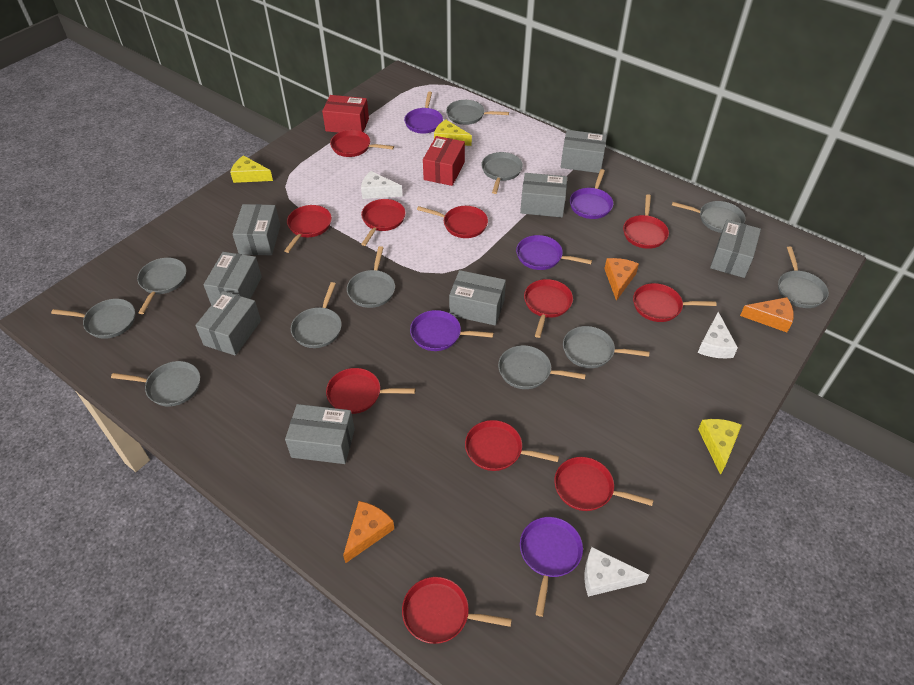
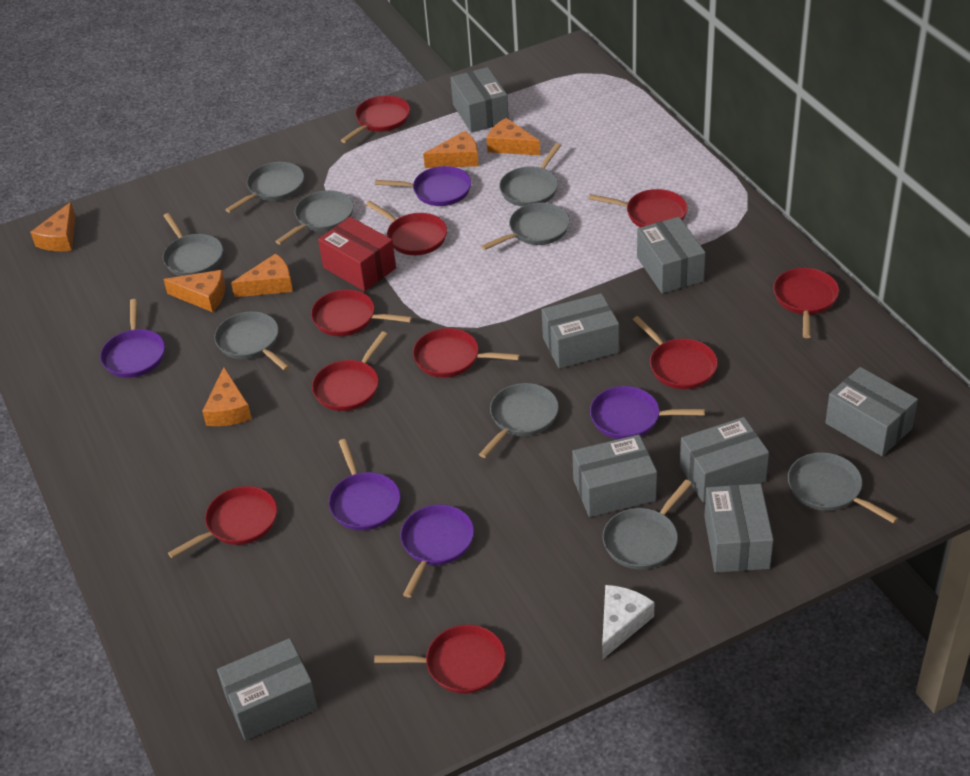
grey pan: [51,299,135,339] [111,361,200,406] [137,258,186,314] [291,282,342,348] [347,246,395,308] [446,100,509,125] [481,152,523,194] [498,345,586,389] [563,326,650,368] [672,201,746,233] [778,247,829,308] = 11 -> [163,213,223,276] [214,311,290,371] [225,162,304,213] [275,190,354,245] [479,383,559,458] [481,203,570,250] [499,143,561,207] [603,480,692,570] [788,452,898,524] = 9
orange cheese: [343,501,394,563] [604,258,639,301] [740,297,794,332] = 3 -> [30,202,76,251] [163,270,225,312] [202,367,252,426] [231,254,293,297] [423,131,479,168] [487,118,540,155] = 6
red box: [322,95,369,133] [423,136,465,186] = 2 -> [318,217,396,291] = 1
red pan: [284,205,332,253] [326,368,415,414] [330,130,394,157] [361,199,406,246] [402,577,512,644] [417,206,488,238] [465,420,559,471] [524,279,573,338] [554,457,653,511] [623,194,669,249] [633,283,717,322] = 11 -> [168,486,277,558] [311,290,412,336] [312,331,388,411] [341,95,410,143] [366,201,447,255] [374,625,506,694] [413,328,520,378] [589,189,688,227] [633,316,718,389] [773,268,839,338] = 10
white cheese: [361,171,403,199] [584,547,649,597] [698,312,738,358] = 3 -> [602,585,654,660] = 1
yellow cheese: [230,155,273,183] [434,120,472,146] [698,419,742,475] = 3 -> none = 0

